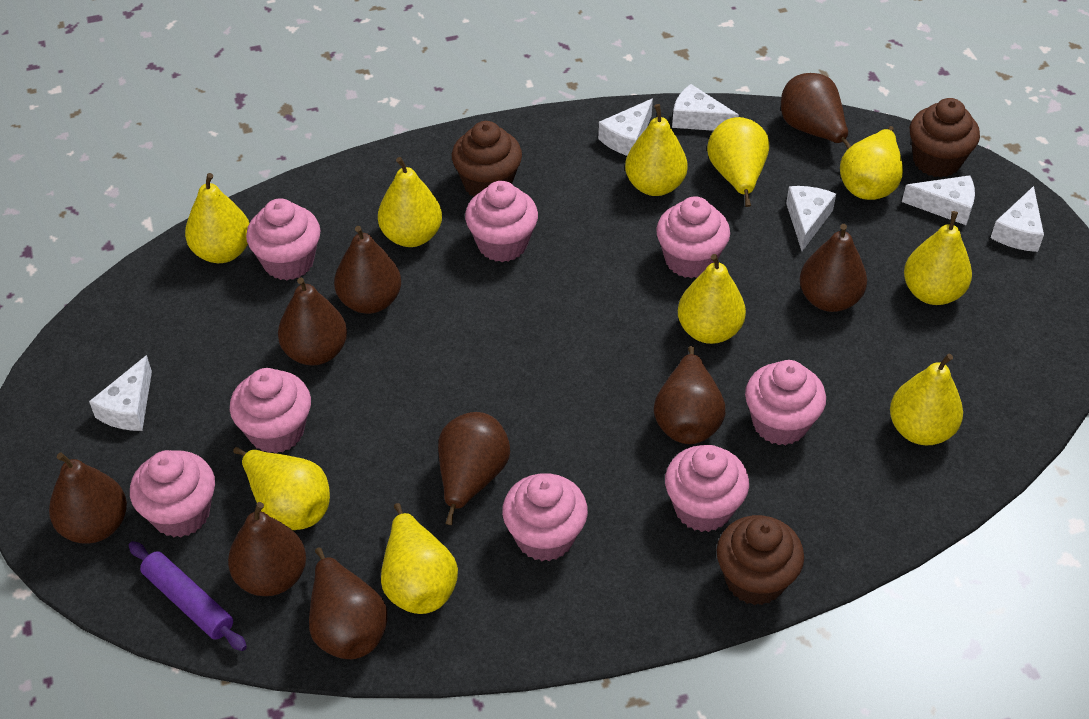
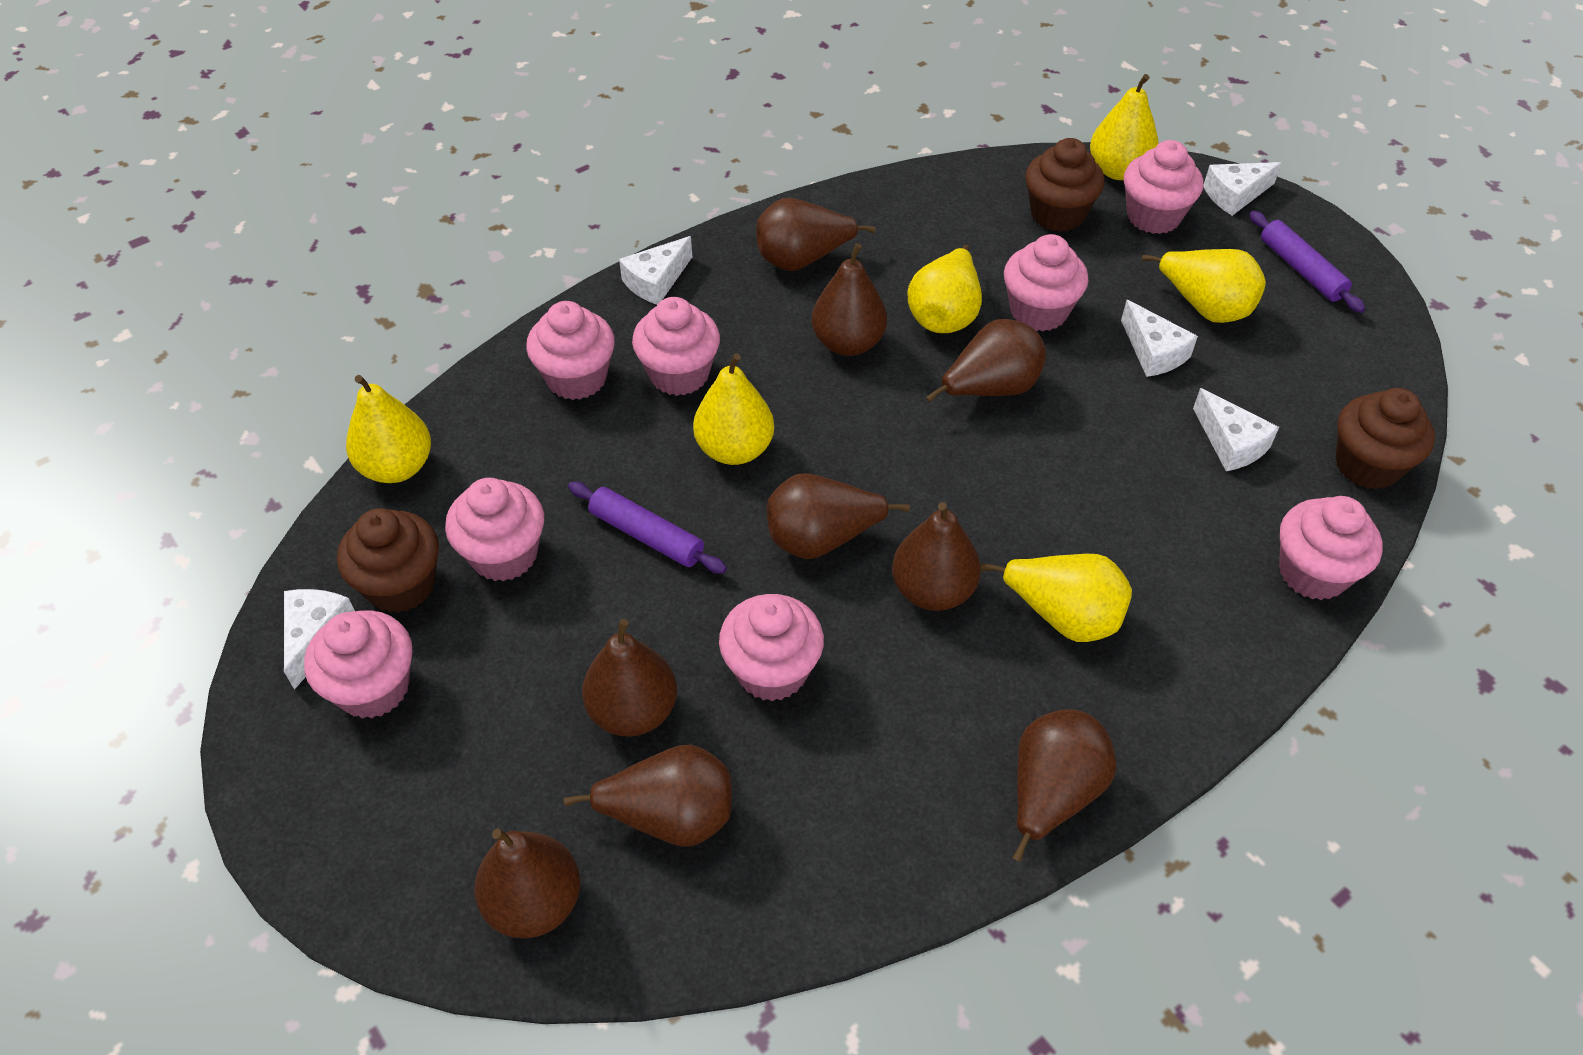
purple rolling pin: [129,541,247,651] = 1 -> [568,482,727,574] [1249,211,1365,313] = 2
white cheese: [89,355,152,431] [598,98,653,156] [672,84,739,131] [786,186,836,251] [902,175,975,225] [991,186,1044,252] = 6 -> [284,589,355,690] [619,236,692,305] [1121,300,1198,377] [1193,388,1279,471] [1203,162,1282,216] = 5
yellow pear: [185,173,249,263] [233,447,330,530] [378,157,442,247] [381,503,458,614] [625,104,688,196] [678,254,746,344] [707,117,769,207] [840,126,903,200] [890,354,963,445] [904,211,972,305] = 10 -> [346,375,431,483] [693,353,774,465] [907,245,982,333] [981,554,1132,642] [1090,74,1159,180] [1142,249,1266,323] = 6

